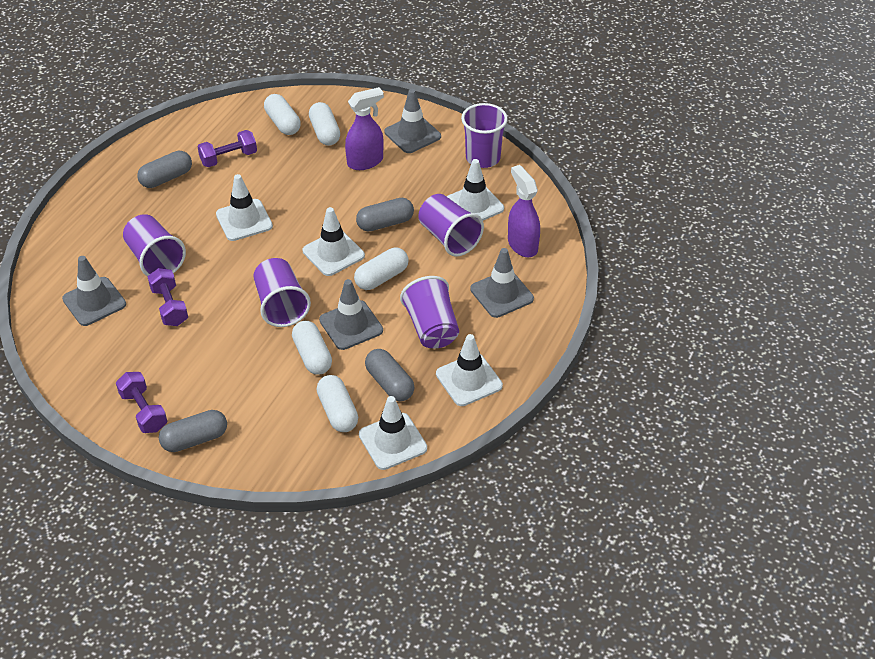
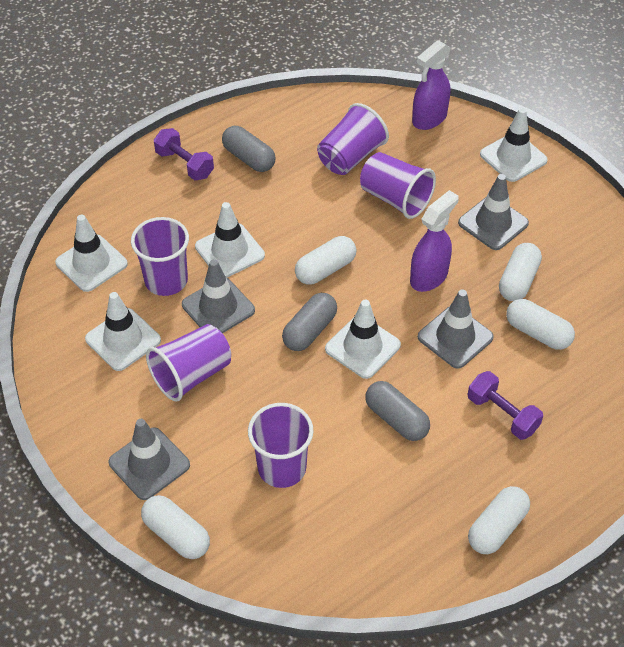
grey capsule: [137,151,192,188] [159,410,227,452] [356,198,414,232] [365,349,415,401] = 4 -> [222,126,275,172] [282,293,337,351] [365,381,430,441] = 3
purple dumbbell: [116,372,167,433] [148,268,188,326] [197,130,257,167] = 3 -> [154,128,214,180] [468,371,543,440] = 2

